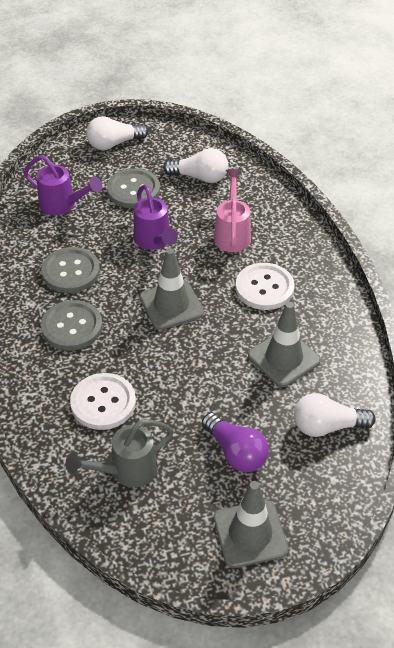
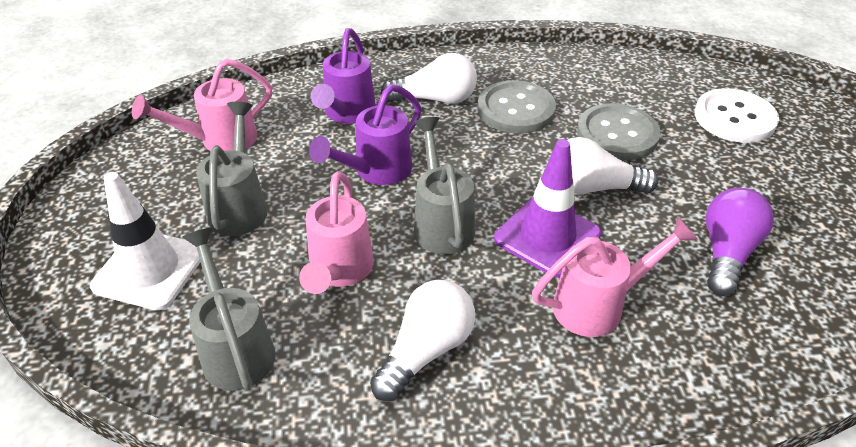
grey button: [41,247,100,293] [41,300,103,350] [107,168,160,208] = 3 -> [478,80,556,134] [577,103,661,160] = 2
grey traffic cone: [140,248,204,330] [214,481,289,568] [248,302,321,387] = 3 -> none = 0
grey watering can: [66,419,174,487] = 1 -> [182,228,275,391] [196,102,268,236] [414,117,475,254] = 3
pink watering can: [214,169,251,252] = 1 -> [132,58,272,151] [299,171,374,294] [532,217,698,337] = 3
purple traffic cone: none = 0 -> [494,139,601,278] = 1
white button: [70,373,136,430] [236,263,295,310] = 2 -> [695,88,779,143] = 1
white traffic cone: none = 0 -> [90,172,200,310] = 1

